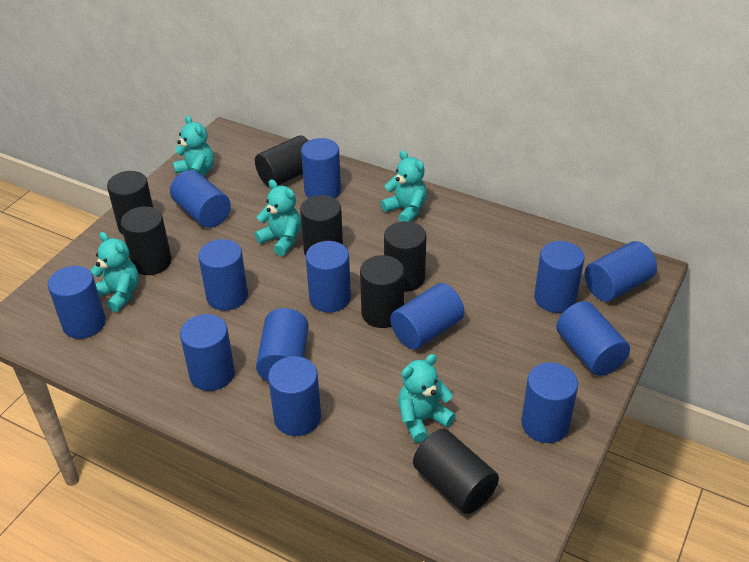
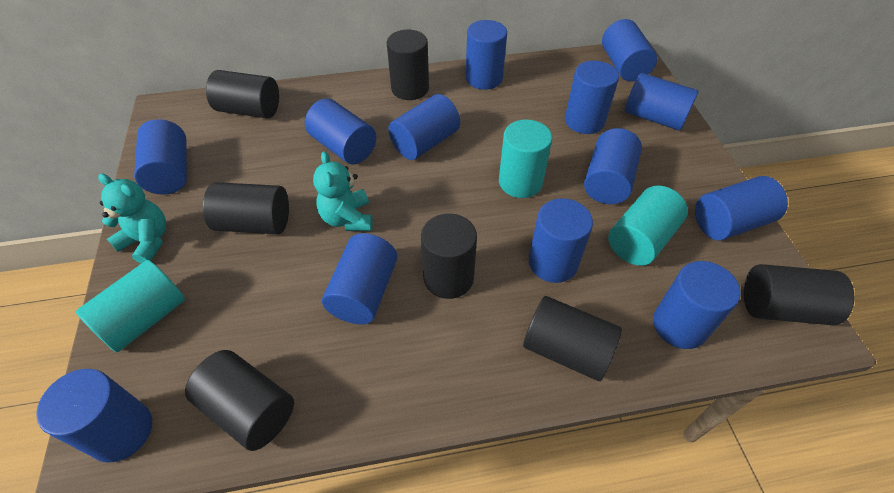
turquoise cylinder: none = 0 -> [76,260,185,352] [499,119,552,198] [608,185,688,266] = 3
turquoise teddy bear: [91,232,139,312] [173,115,214,177] [254,180,301,256] [381,150,427,222] [398,354,456,443] = 5 -> [98,174,166,264] [313,151,373,231] = 2

